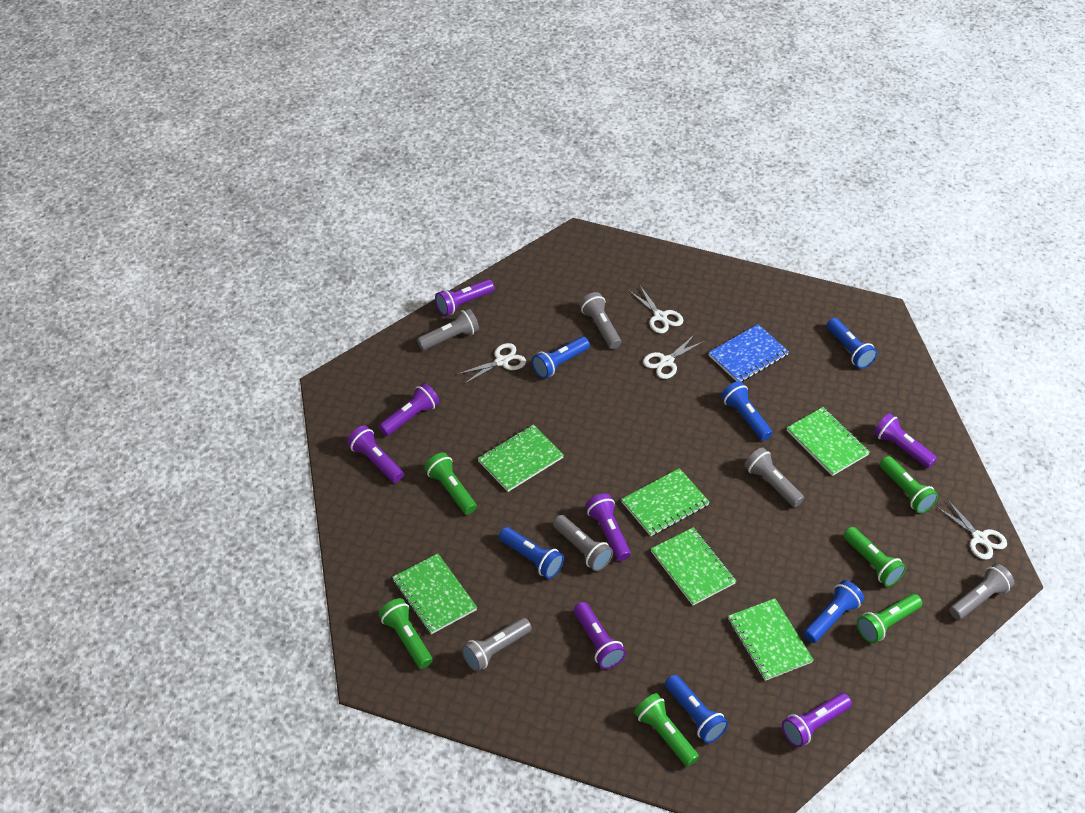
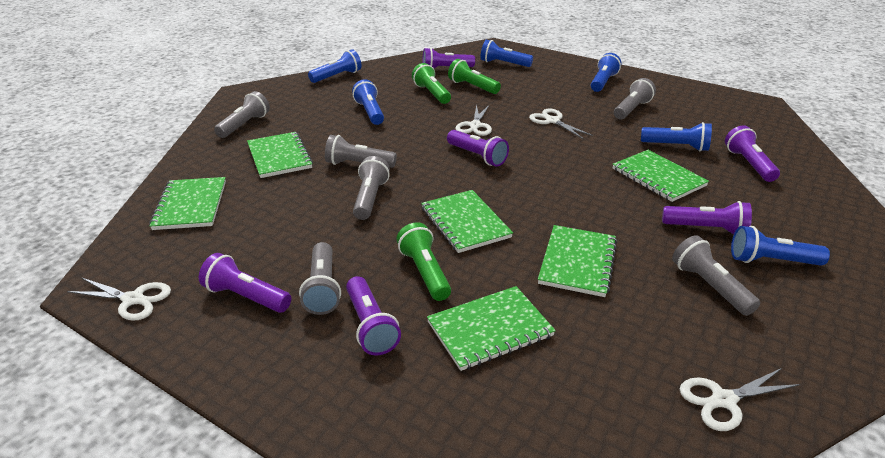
blue notebook: [708,324,789,382] = 1 -> none = 0
green flashlight: [379,598,433,669] [424,453,477,515] [634,693,699,767] [844,527,906,586] [857,594,922,643] [880,456,938,513] = 6 -> [396,222,451,301] [412,63,451,104] [448,59,501,94] = 3
purple flashlight: [347,425,404,483] [379,383,439,436] [435,279,494,316] [574,602,626,669] [585,493,631,561] [782,693,852,747] [873,413,937,468] = 7 -> [199,253,291,313] [346,276,401,355] [422,48,475,68] [447,130,509,167] [662,201,752,234] [725,125,780,182] = 6

